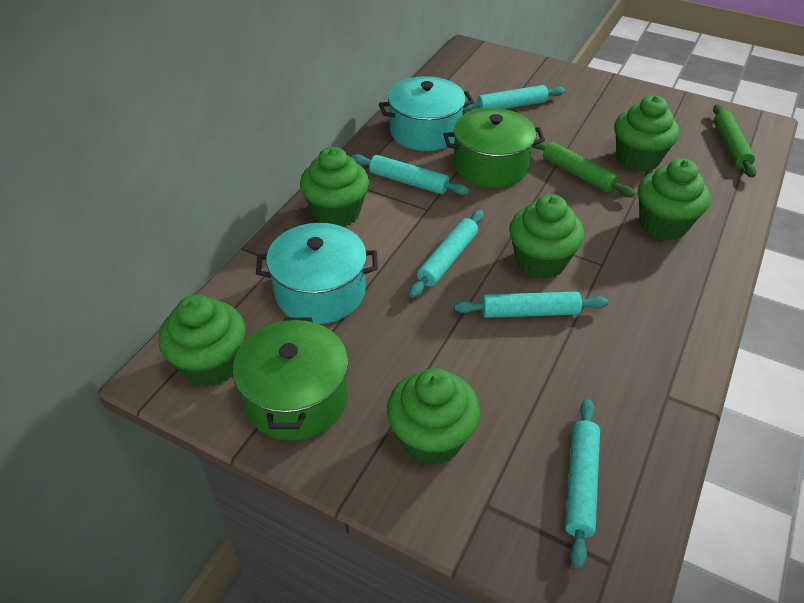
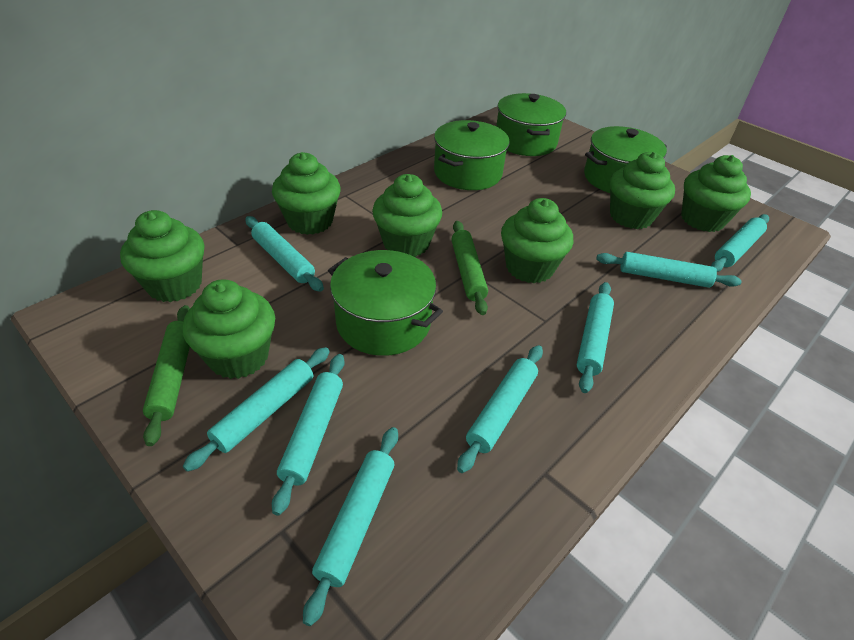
green cupcake: [158,294,246,387] [300,147,369,227] [387,368,480,465] [509,194,584,279] [614,95,679,172] [638,158,711,241] = 6 -> [120,210,205,302] [183,279,275,379] [272,152,341,235] [372,174,442,257] [501,198,573,283] [610,152,675,229] [681,155,751,232] = 7
green pot: [233,317,348,441] [444,108,545,188] = 2 -> [328,250,443,356] [434,120,509,190] [496,93,566,156] [584,126,667,193] = 4
turquoise pot: [256,223,378,324] [379,76,474,151] = 2 -> none = 0
turquoise rolling pin: [351,154,469,195] [409,210,484,298] [454,291,608,318] [463,85,565,111] [565,399,600,569] = 5 -> [183,347,330,472] [246,216,324,292] [272,354,345,516] [303,427,398,626] [457,345,543,473] [577,282,614,393] [596,252,742,288] [711,214,769,272] = 8

